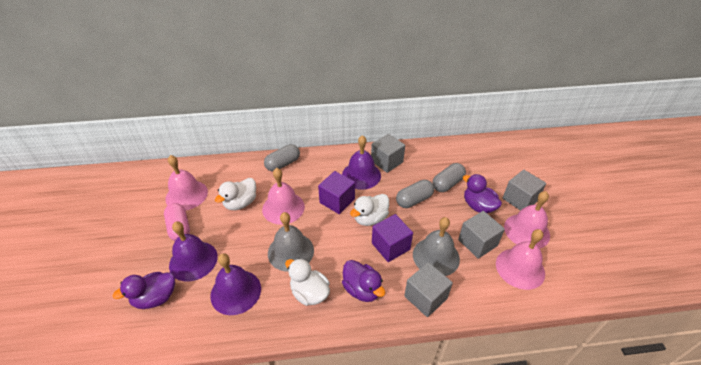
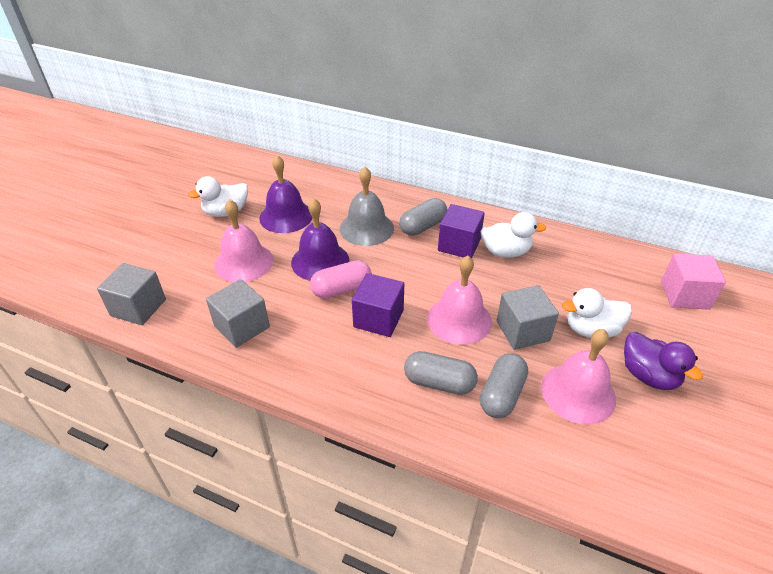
grey bell: [268,212,314,272] [413,217,460,276] = 2 -> [340,167,394,246] = 1
grey cube: [371,134,405,173] [404,262,453,317] [458,211,505,259] [503,170,546,211] = 4 -> [97,263,166,325] [206,279,270,348] [497,285,559,350] = 3
pink bell: [165,155,208,210] [262,168,305,225] [496,229,545,290] [504,191,550,248] = 4 -> [214,199,274,282] [427,256,492,345] [541,329,616,425] = 3
pink cube: none = 0 -> [661,254,726,310] = 1
purple bell: [169,221,218,281] [210,253,261,315] [342,135,381,190] = 3 -> [259,155,312,233] [291,198,349,281] = 2
purple duck: [112,272,175,309] [342,260,385,302] [463,174,502,213] = 3 -> [624,332,703,390] = 1

